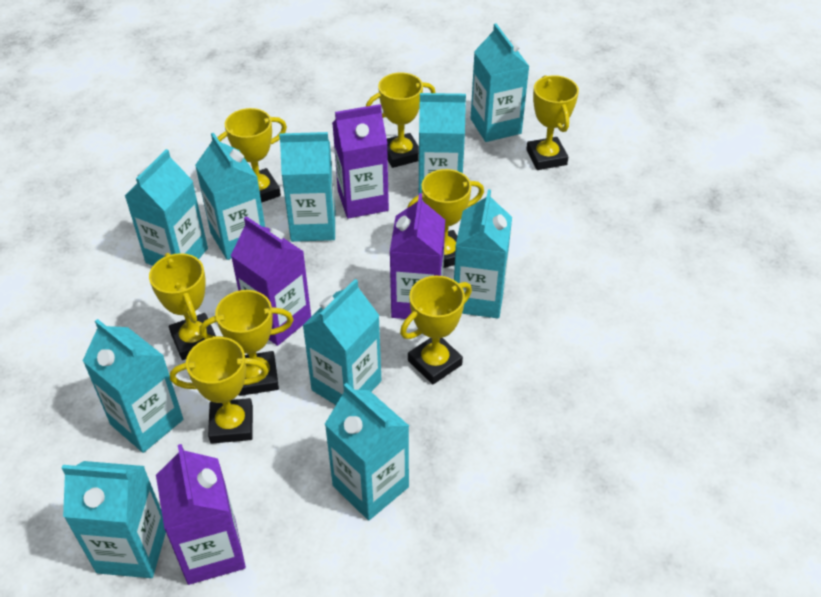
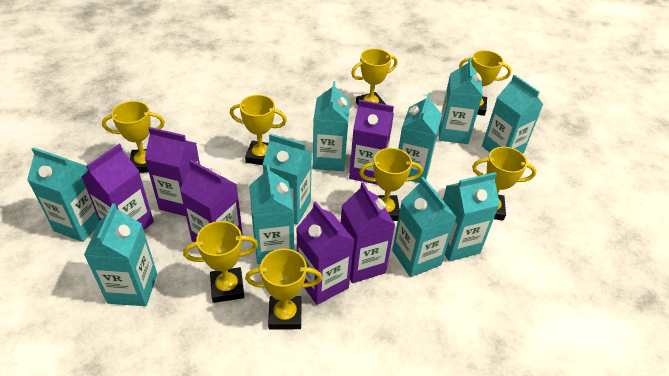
purple carton: [156,444,246,585] [230,216,311,346] [332,104,389,219] [390,193,445,319] = 4 -> [82,144,154,230] [145,127,200,216] [180,160,243,242] [296,201,355,305] [341,182,395,283] [349,100,394,185] = 6

